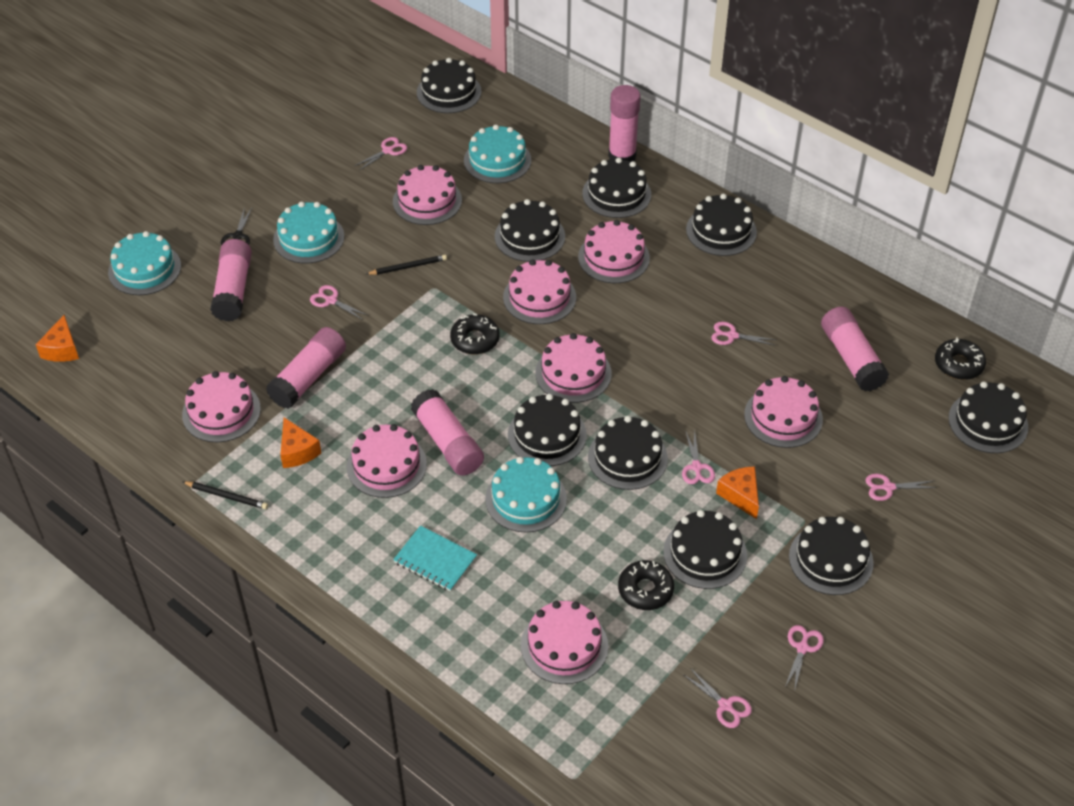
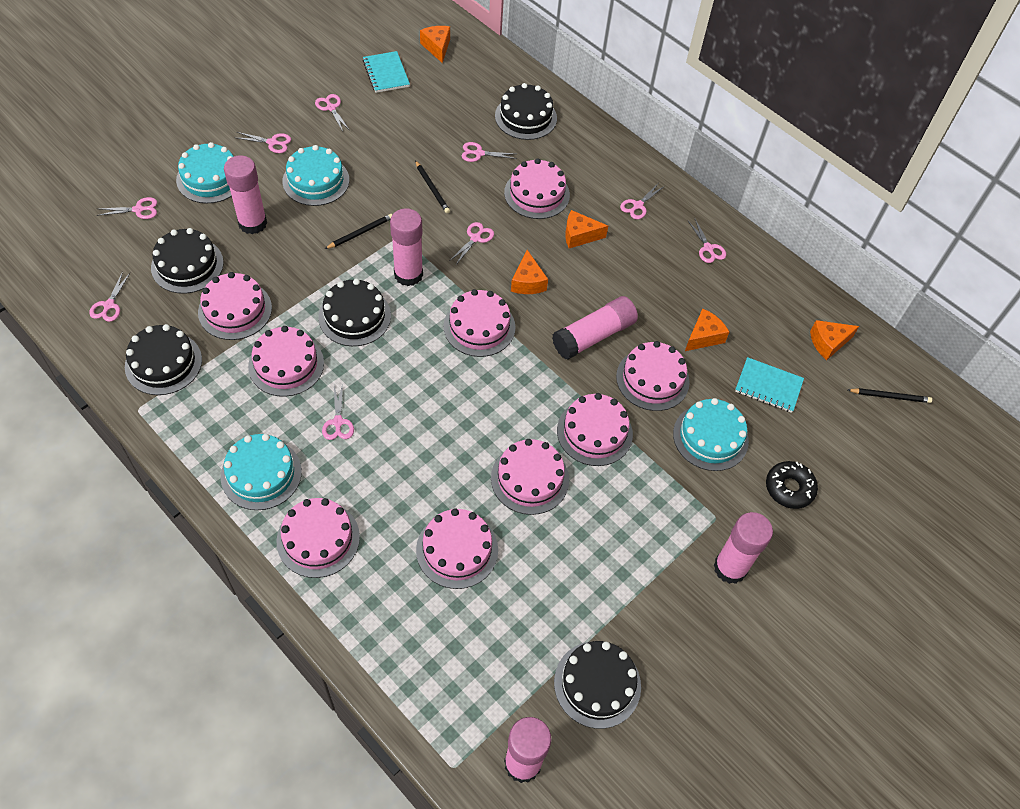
black cake: [417,58,481,113] [495,199,565,262] [508,394,587,466] [582,158,651,218] [588,416,668,490] [663,510,747,589] [686,194,757,256] [789,517,874,595] [948,381,1028,453] = 9 -> [125,324,202,395] [151,228,224,294] [318,279,391,346] [495,83,557,140] [554,641,641,729] = 5
black donut: [450,313,499,354] [618,560,674,610] [935,337,986,380] = 3 -> [766,461,818,509] = 1
black pencil: [183,481,268,509] [366,255,447,275] = 2 -> [325,214,393,249] [415,160,450,213] [848,388,932,403] = 3
black scissors: [221,207,252,246] = 1 -> none = 0
orange cheese: [36,315,79,362] [280,418,321,468] [716,466,759,519] = 3 -> [420,26,450,63] [511,250,548,294] [565,210,608,248] [685,308,729,351] [810,320,859,360] = 5
pink cake: [182,371,261,442] [347,424,427,498] [393,165,462,225] [503,259,576,324] [521,601,608,684] [535,333,612,403] [578,220,650,283] [744,376,823,448] = 8 -> [198,272,272,340] [248,326,324,397] [276,498,360,578] [416,508,498,589] [443,289,515,357] [491,439,569,515] [504,158,570,219] [557,393,633,466] [616,341,690,411] = 9
pink scissors: [310,285,367,320] [354,137,407,171] [682,430,715,484] [684,668,752,728] [711,322,777,346] [785,625,824,692] [865,473,937,501] = 7 -> [89,272,130,322] [97,197,157,219] [237,132,291,153] [315,94,349,132] [322,383,354,440] [449,222,494,263] [462,142,517,162] [620,184,665,219] [688,219,726,263] = 9
turquoise notebook: [393,526,477,592] = 1 -> [363,51,410,93] [735,357,804,413] = 2

